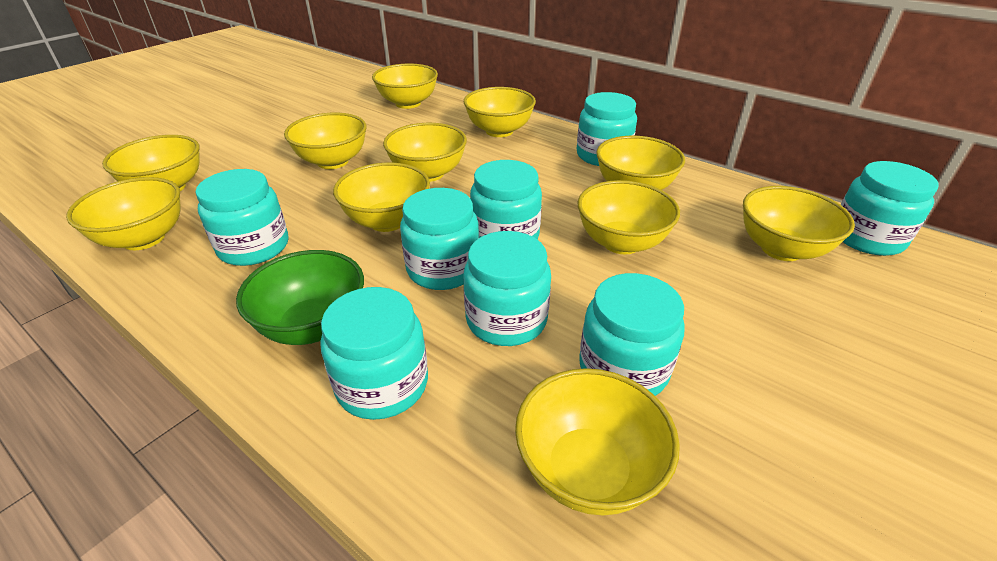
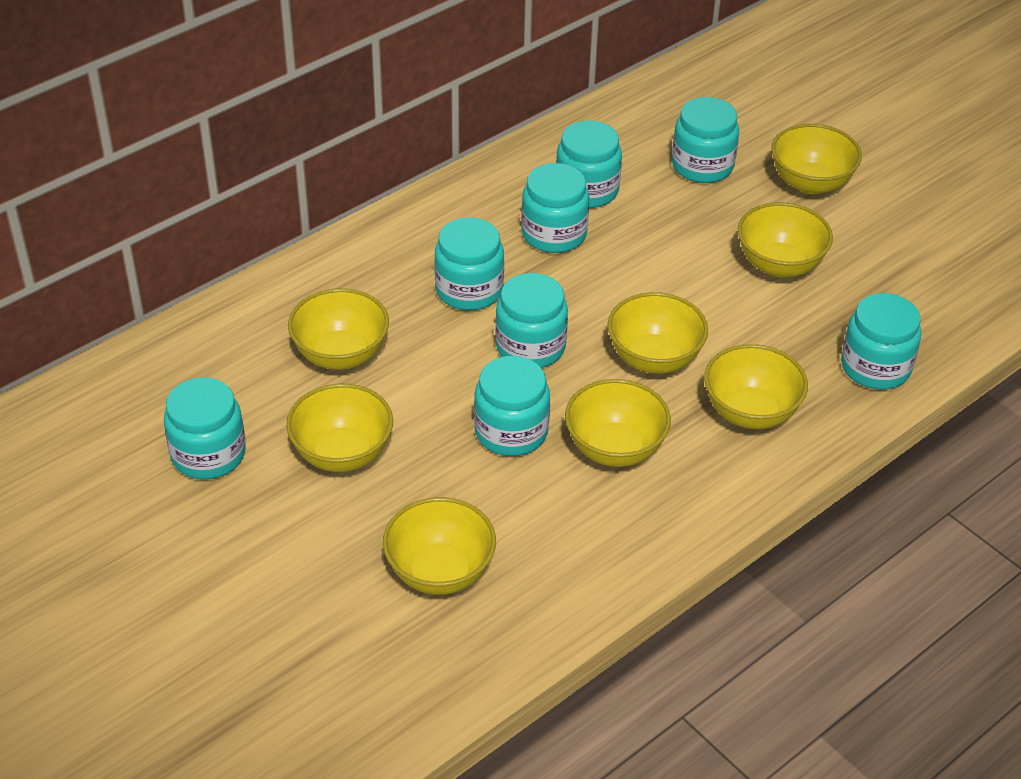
green bowl: [236,250,364,345] = 1 -> none = 0
yellow bowl: [66,177,180,250] [102,135,200,191] [284,113,367,169] [333,162,430,232] [372,64,438,109] [383,123,467,182] [464,87,536,137] [515,368,680,515] [578,180,680,254] [596,136,685,190] [743,186,855,261] = 11 -> [286,384,393,472] [288,288,389,370] [383,497,496,595] [565,379,671,467] [608,292,708,374] [704,344,808,429] [738,202,833,277] [771,124,862,194] = 8

